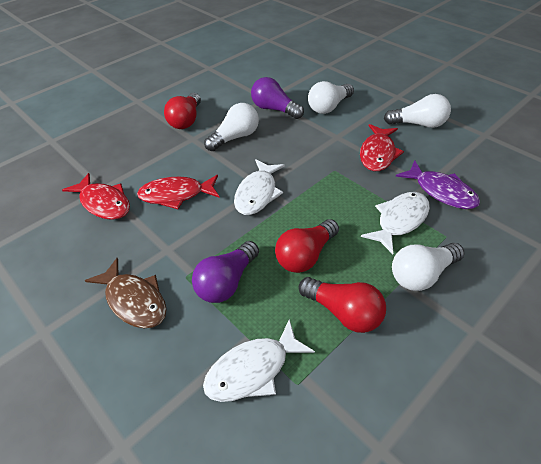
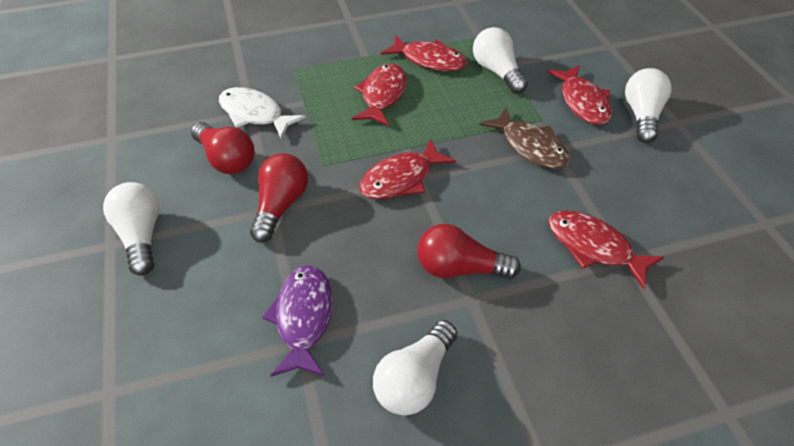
purple light bulb: [192,241,259,303] [251,77,304,119] = 2 -> none = 0
red fish: [62,173,130,220] [137,175,220,209] [360,124,404,171] = 3 -> [352,64,406,126] [359,138,456,199] [381,35,467,71] [547,65,612,125] [548,210,664,289] = 5
white fish: [203,319,315,402] [234,159,285,215] [361,192,430,254] = 3 -> [219,87,306,139] = 1

